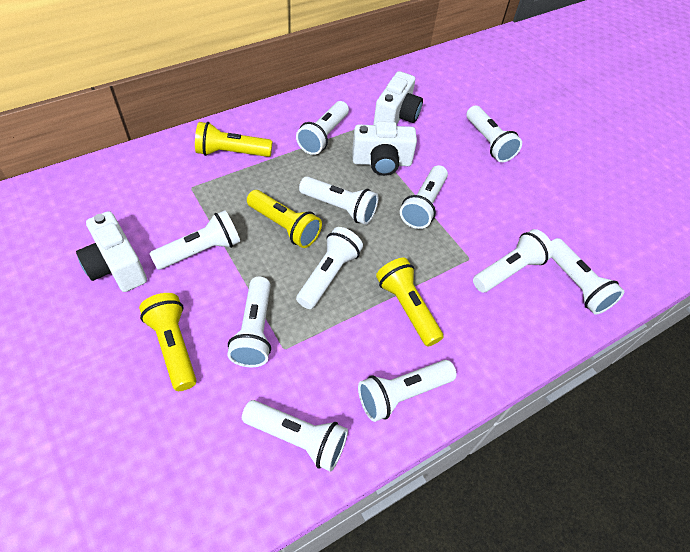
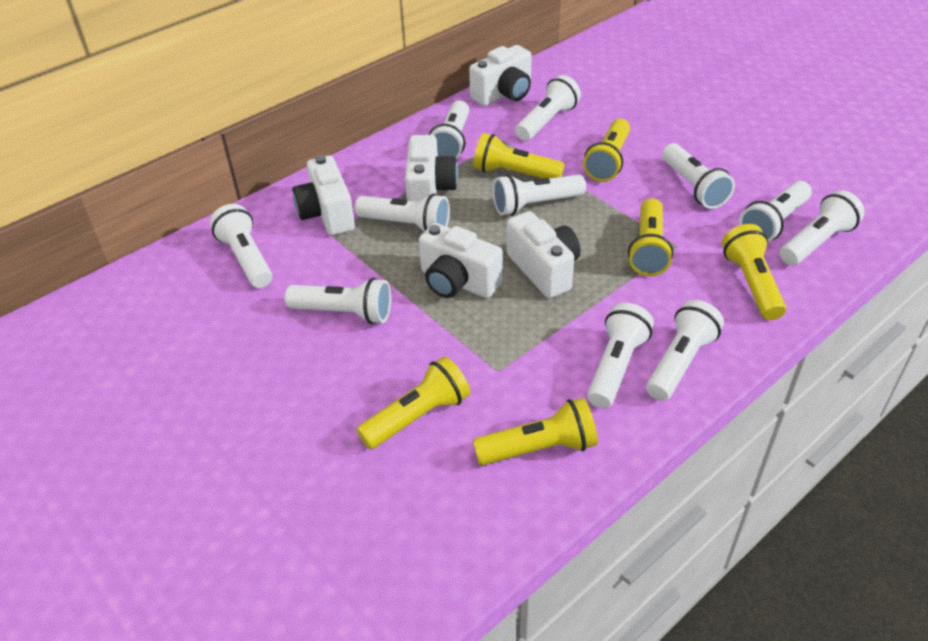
white camera: [76,211,147,292] [352,121,417,176] [373,71,423,125] = 3 -> [292,155,355,235] [405,135,458,202] [419,223,503,298] [469,45,532,106] [507,211,580,298] = 5
yellow flashlight: [139,293,197,391] [195,122,272,157] [247,190,322,248] [376,258,444,347] = 4 -> [356,356,470,449] [473,398,598,465] [474,133,565,179] [583,119,630,182] [628,198,673,276] [722,224,786,320] = 6

